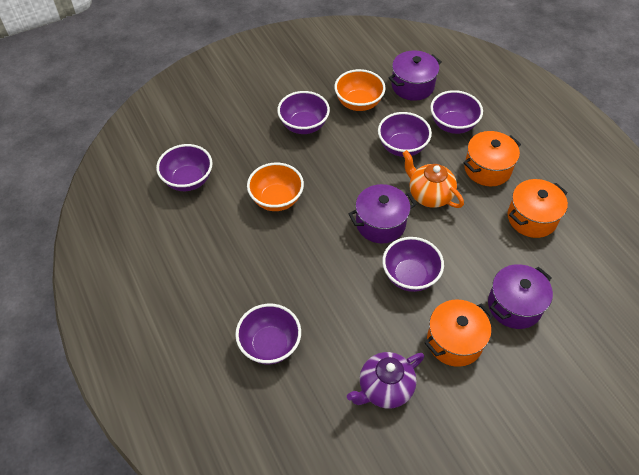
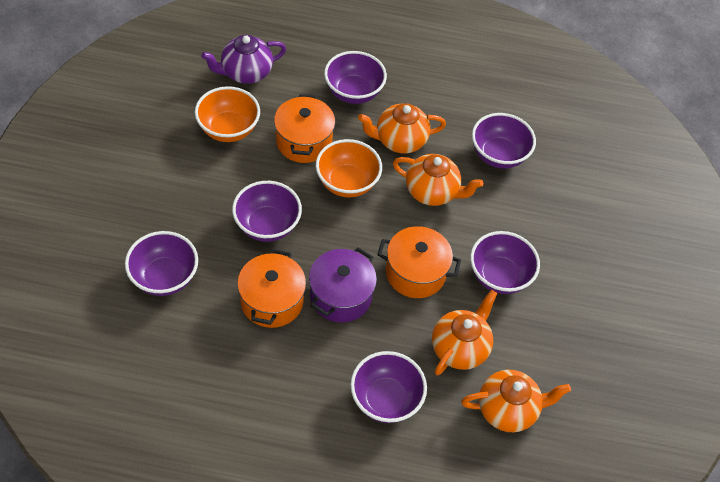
orange teapot: [402,150,464,208] = 1 -> [358,103,446,153] [393,154,483,206] [432,290,497,375] [461,370,571,432] = 4
purple pot: [348,184,417,243] [389,50,441,101] [488,264,553,329] = 3 -> [309,247,377,323] = 1

